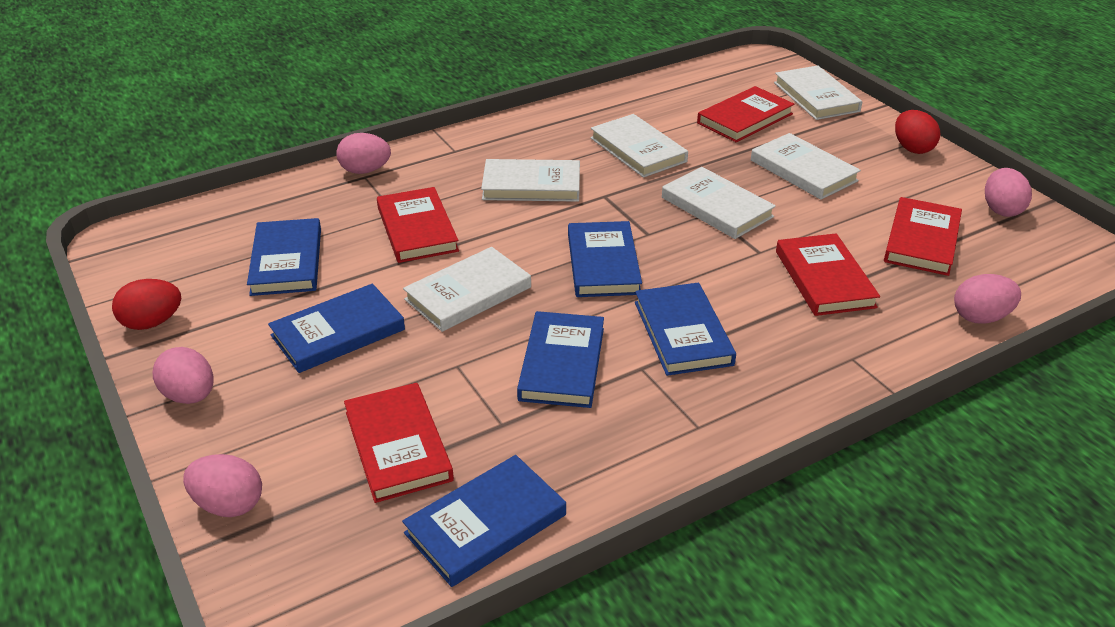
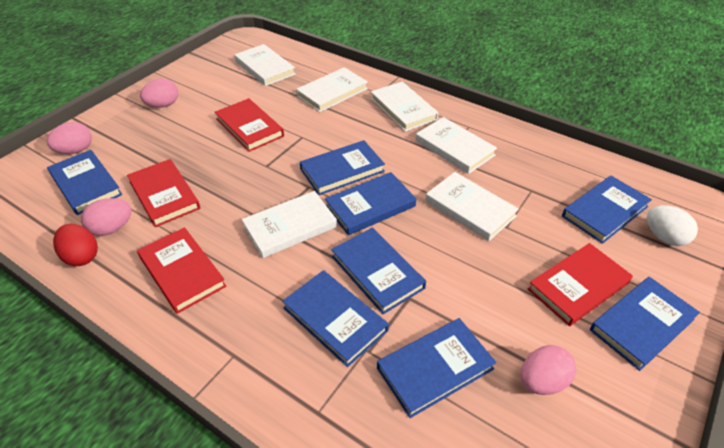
blue book: [247,218,321,296] [268,284,405,373] [402,455,566,587] [517,311,604,408] [568,221,642,297] [635,283,736,376] = 6 -> [47,150,122,215] [282,270,389,367] [300,140,385,195] [325,172,416,235] [331,228,426,314] [377,318,496,418] [562,176,652,244] [590,277,700,371] = 8
pink egg: [153,347,214,404] [183,454,262,517] [336,133,391,174] [954,274,1021,323] [985,168,1032,217] = 5 -> [47,122,92,154] [81,198,131,236] [140,79,178,108] [521,345,576,395] = 4
red book: [344,383,454,503] [377,187,459,263] [697,86,795,142] [776,233,880,316] [884,197,962,276] = 5 -> [127,159,200,227] [137,227,226,314] [215,98,284,152] [528,243,633,326] = 4
red egg: [112,279,181,330] [895,110,940,154] = 2 -> [53,224,98,266] = 1
white egg: none = 0 -> [647,205,698,246] = 1

